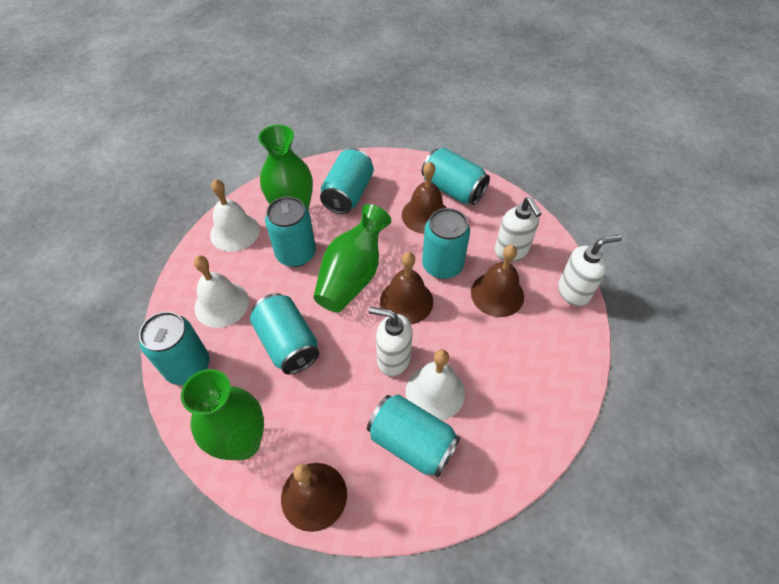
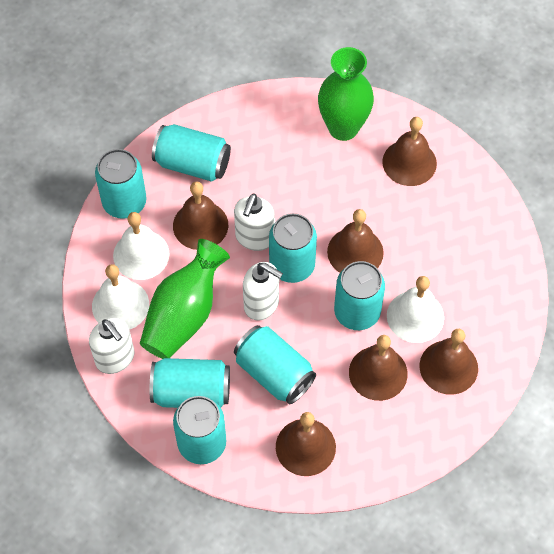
brown bell: [281,463,347,532] [380,252,433,324] [402,162,446,234] [471,245,524,317] = 4 -> [173,181,228,250] [276,412,336,476] [327,209,384,272] [349,335,408,401] [382,117,437,186] [420,329,478,395] = 6
green vase: [181,369,264,460] [258,125,313,210] [313,204,391,313] = 3 -> [140,239,230,359] [318,47,374,141] = 2

